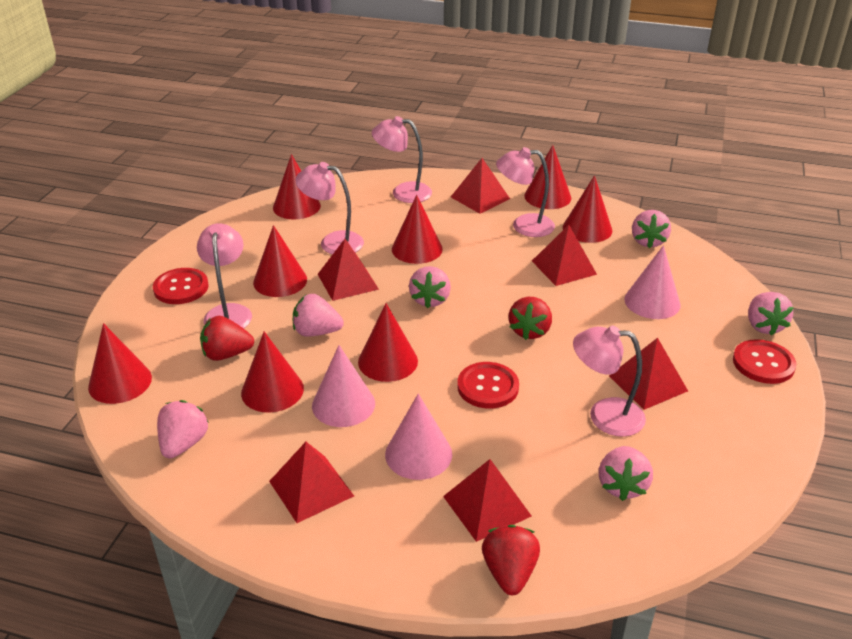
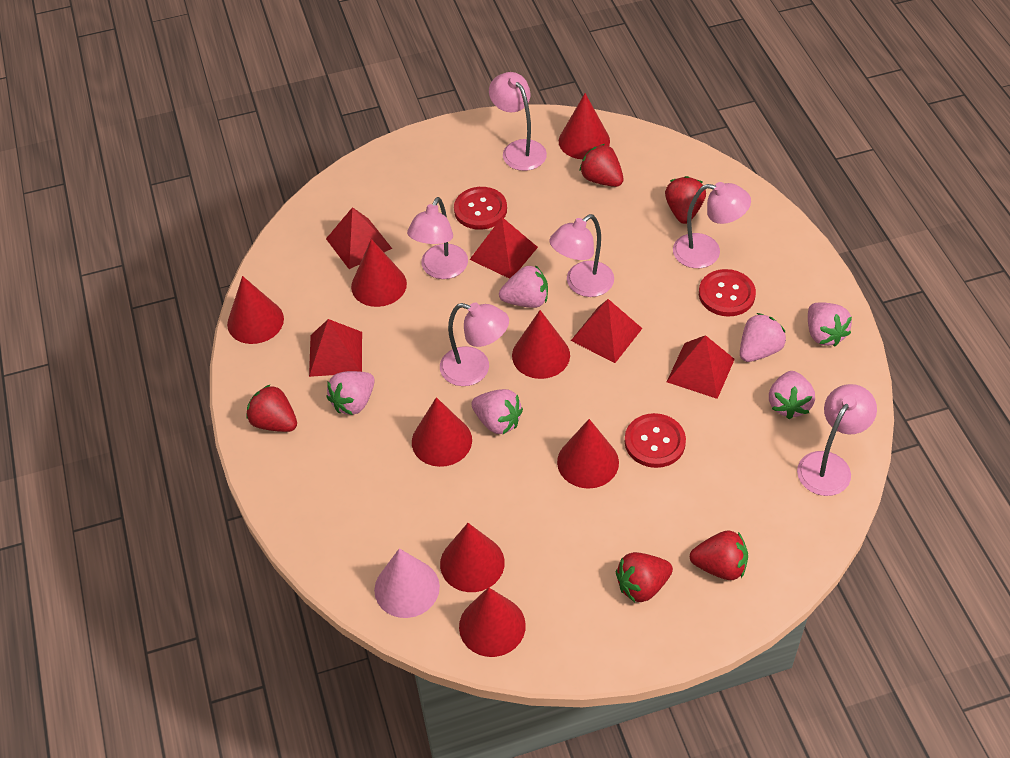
pink cone: [312,345,375,427] [385,393,452,480] [624,245,681,319] = 3 -> [374,548,440,618] = 1
pink lamp: [197,223,252,328] [295,162,364,254] [372,116,432,203] [496,147,555,237] [573,326,646,437] = 5 -> [407,197,468,279] [440,303,509,386] [489,72,547,171] [549,214,614,297] [673,182,751,268] [797,384,877,496] = 6
red pyramid: [269,442,354,523] [318,239,379,301] [443,459,532,542] [451,158,510,214] [532,225,597,286] [609,338,688,410] = 6 -> [309,319,362,377] [326,207,392,269] [469,217,538,279] [571,299,643,363] [667,335,735,399] = 5
red strawberry: [200,316,254,361] [482,525,540,595] [509,297,552,340] = 3 -> [247,384,297,432] [579,144,624,187] [616,552,673,603] [665,176,706,224] [690,531,748,580] = 5

